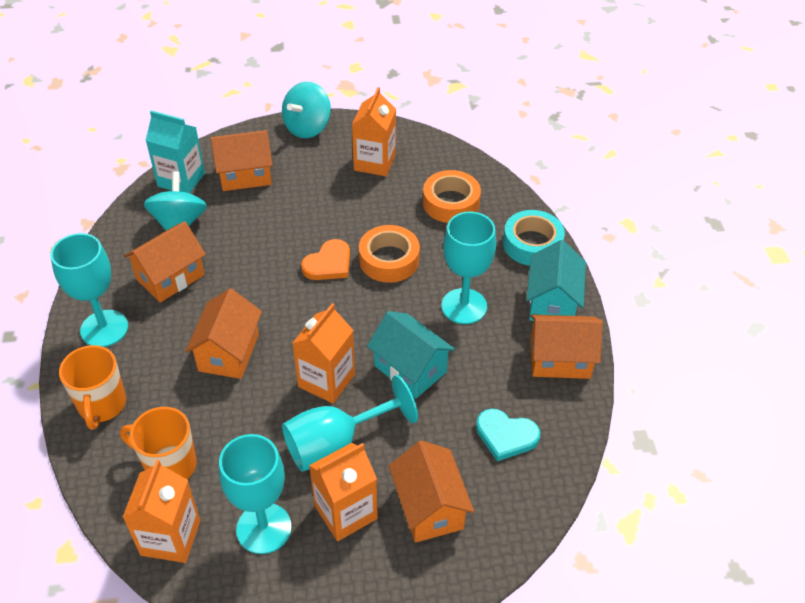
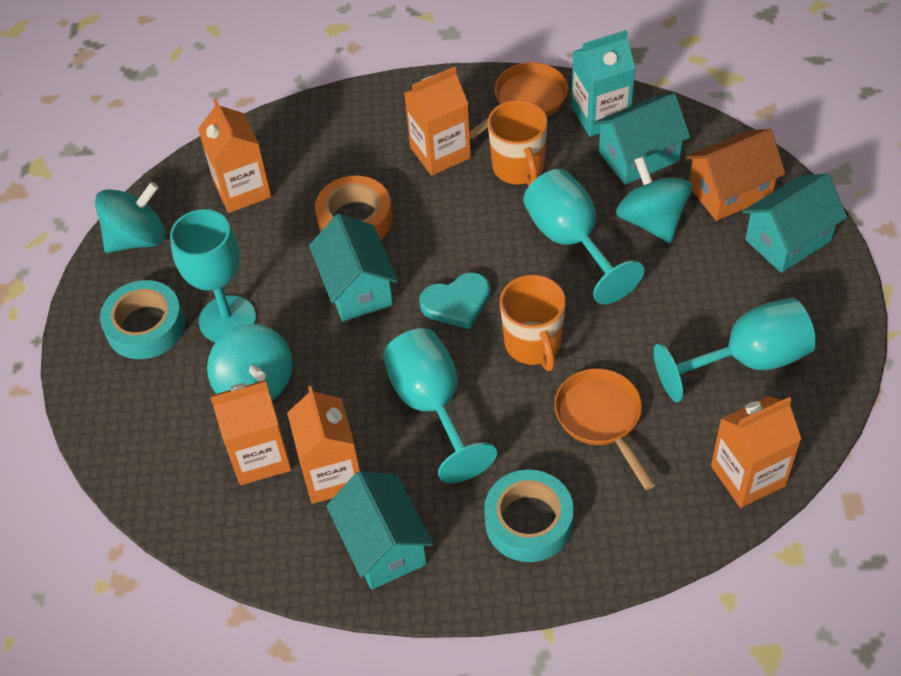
orange carton: [123,460,200,563] [292,303,355,404] [309,443,378,541] [352,87,396,176] = 4 -> [198,99,271,213] [210,380,291,485] [287,386,360,504] [404,67,471,176] [711,396,801,508] = 5
orange heart: [301,239,350,280] = 1 -> none = 0
orange house: [124,221,206,303] [185,289,262,379] [211,130,273,191] [389,440,474,543] [530,314,603,379] = 5 -> [685,129,785,221] = 1
orange pan: none = 0 -> [470,62,568,139] [554,368,655,490] = 2
orange tape: [359,225,420,283] [423,170,481,223] = 2 -> [315,176,393,240] = 1
turquoise house: [367,311,455,398] [527,240,586,321] = 2 -> [309,214,398,321] [326,471,433,590] [594,93,690,185] [742,174,847,273] = 4
turquoise spinning top: [144,172,207,231] [282,82,331,138] = 2 -> [95,182,165,253] [207,324,293,401] [616,157,693,243] = 3
turquoise tape: [503,210,565,266] = 1 -> [100,280,185,359] [484,470,574,562] = 2

